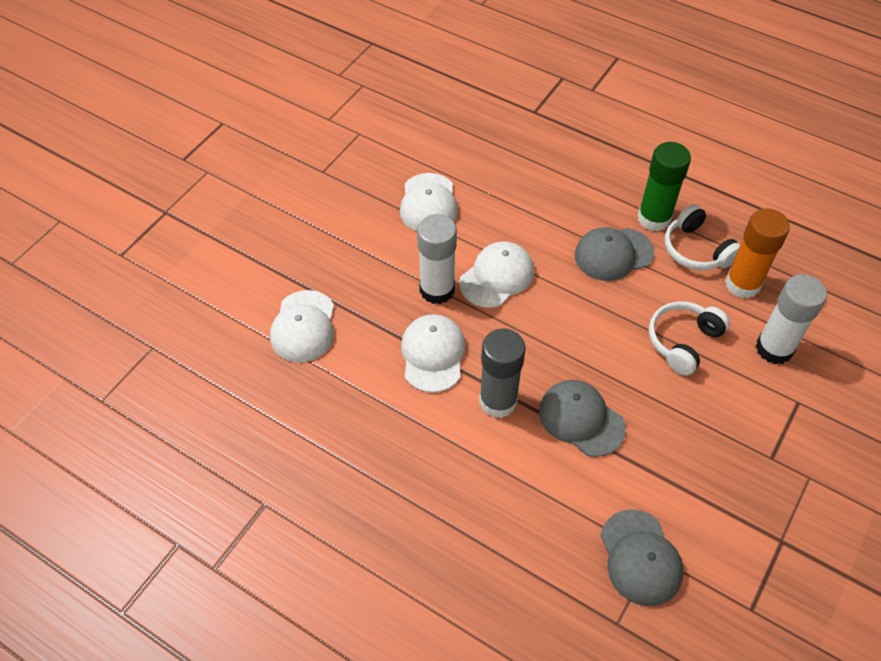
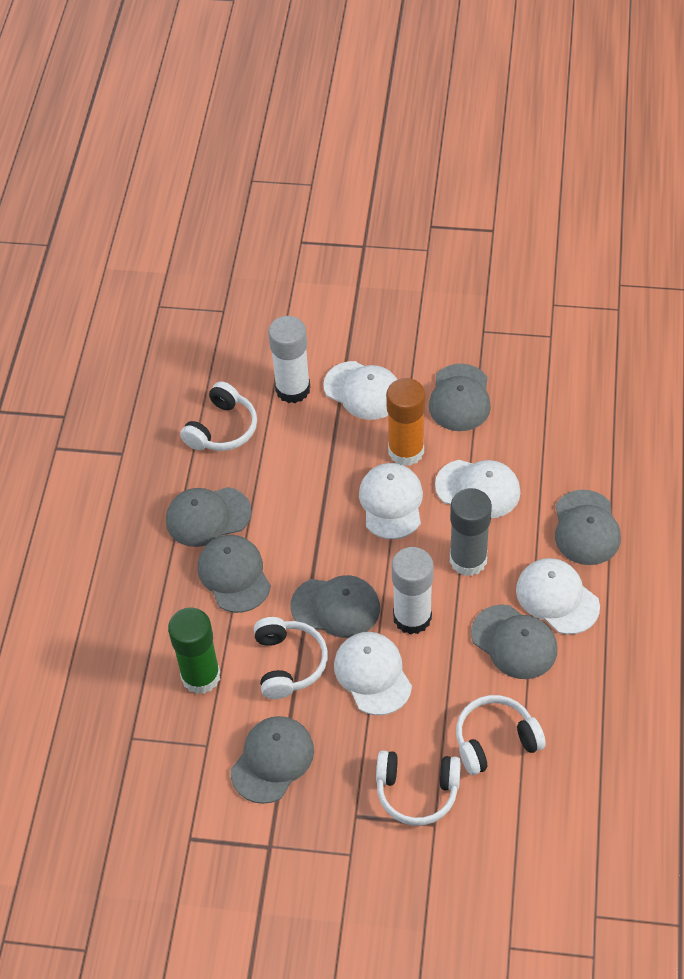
grey cap: [539,380,626,457] [575,227,654,281] [600,509,683,606] = 3 -> [166,487,252,547] [198,535,271,613] [231,716,314,804] [291,575,380,638] [429,364,491,431] [471,604,557,679] [555,490,621,565] = 7
white cap: [270,290,334,362] [400,173,458,231] [401,314,466,393] [459,241,534,308] = 4 -> [323,361,398,420] [334,632,412,715] [359,463,423,539] [435,460,521,518] [516,558,600,635] = 5
white headphones: [649,301,730,376] [664,204,740,271] = 2 -> [180,381,257,451] [254,617,328,699] [376,750,461,826] [456,695,546,775] = 4

